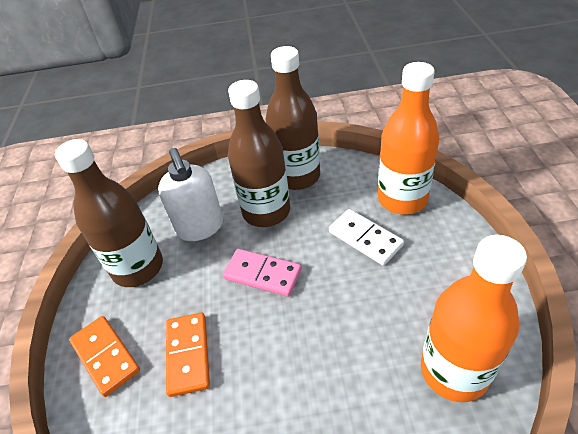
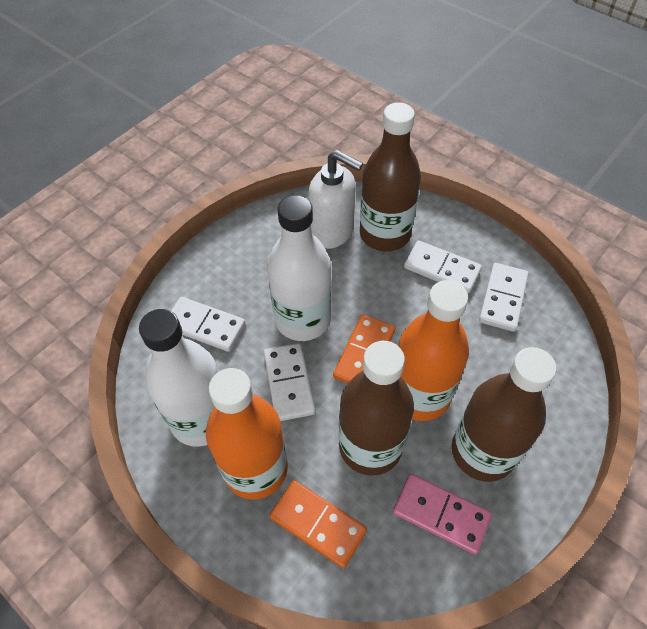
white bottle: none = 0 -> [139,309,219,447] [267,195,332,341] = 2
white domino: [329,209,404,266] = 1 -> [171,297,245,352] [264,343,315,421] [404,240,482,294] [479,263,528,332] = 4

